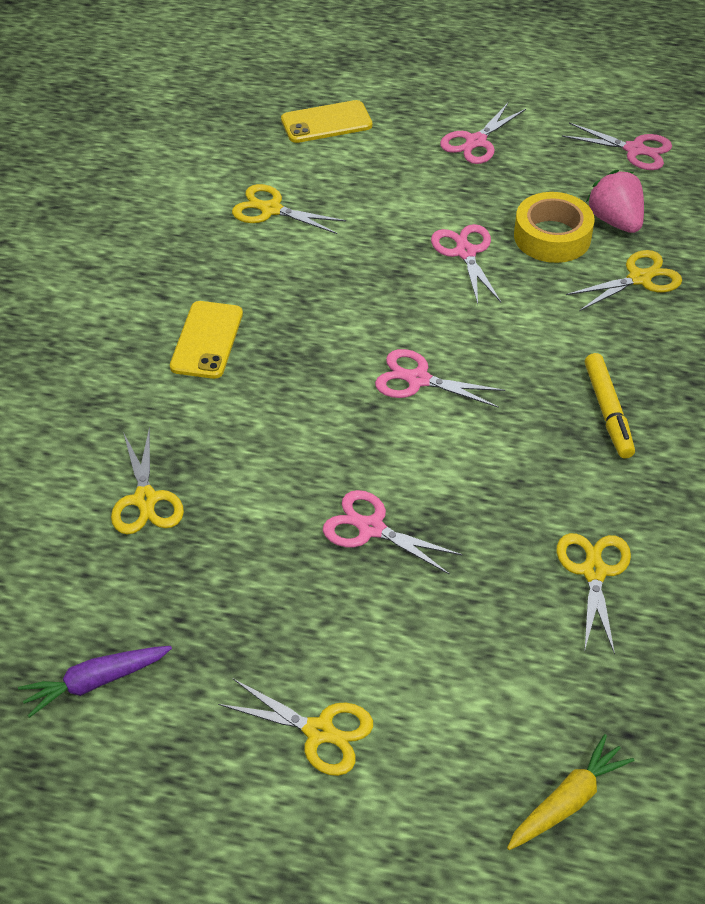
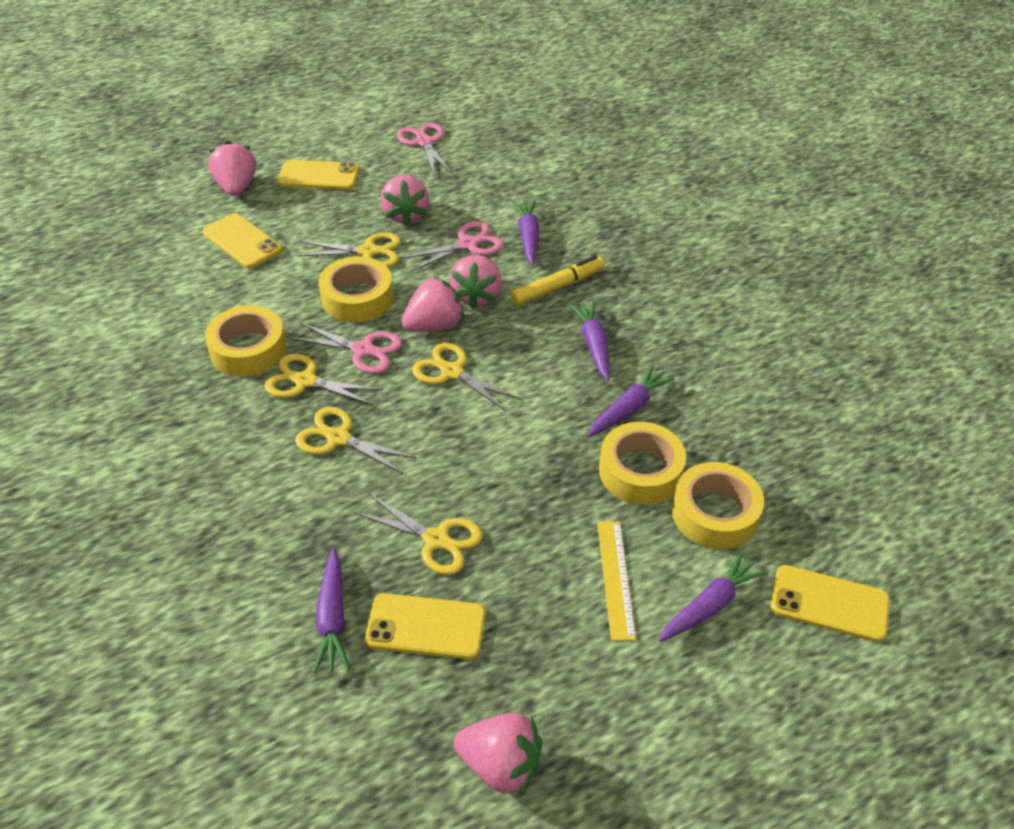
pink scissors: [323,490,463,575] [375,349,505,408] [431,224,501,304] [440,103,526,164] [562,123,672,170] = 5 -> [289,322,402,374] [397,123,452,175] [401,221,503,272] = 3
pink strawberry: [586,170,644,233] = 1 -> [208,141,256,196] [380,175,429,226] [401,276,464,332] [449,255,502,309] [454,713,542,796] = 5
purple carrot: [18,646,172,718] = 1 -> [313,548,350,674] [512,200,540,265] [569,301,610,381] [587,365,675,437] [659,551,767,642] = 5
yellow carrot: [507,734,634,850] = 1 -> none = 0
yellow phone: [170,301,243,379] [281,100,373,143] = 2 -> [203,213,282,269] [278,160,359,190] [365,593,485,659] [770,565,890,642] = 4
yellow ruler: none = 0 -> [597,521,636,641] = 1
yellow tape: [514,192,594,263] = 1 -> [205,305,287,376] [319,256,393,322] [599,422,686,504] [672,462,764,549] = 4

